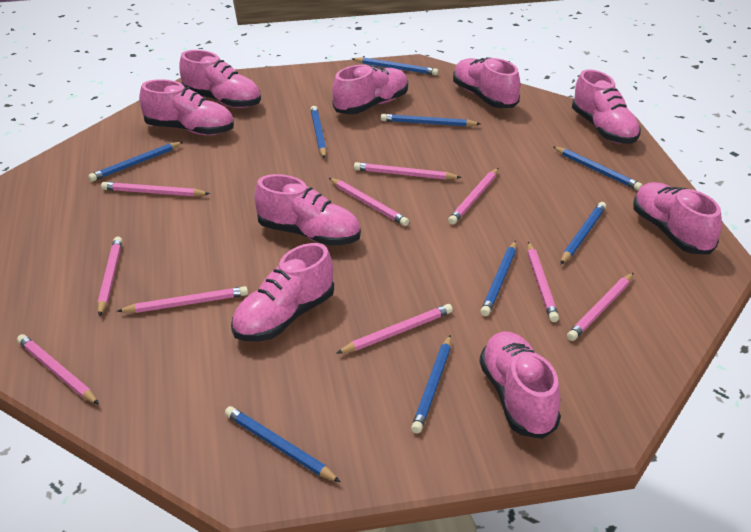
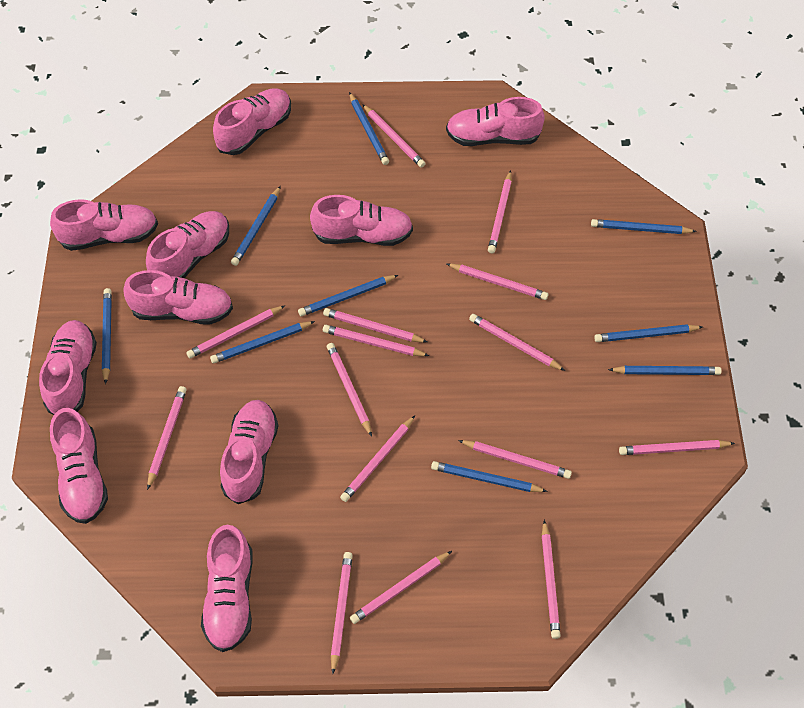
pink pencil: [17,334,99,404] [97,237,122,316] [101,182,210,197] [117,286,248,313] [329,178,409,226] [337,304,453,353] [354,162,462,180] [448,168,498,225] [527,242,559,322] [567,273,633,341] = 10 -> [147,386,187,490] [186,306,285,359] [323,308,427,343] [323,325,429,356] [327,343,372,437] [331,552,353,674] [340,415,415,502] [350,551,452,624] [362,104,426,168] [446,263,548,300] [458,440,572,479] [469,314,565,371] [488,170,512,253] [542,520,561,639] [619,440,735,455] = 15
pink shoe: [139,79,234,135] [179,50,261,108] [231,243,334,341] [254,174,361,246] [332,65,408,114] [453,57,520,108] [479,332,561,439] [572,69,641,144] [633,182,722,254] = 9 -> [39,320,97,415] [50,199,158,251] [50,408,108,524] [123,270,233,325] [146,211,229,278] [201,525,253,652] [213,89,291,155] [220,400,278,504] [310,195,413,246] [446,97,545,146] = 10

